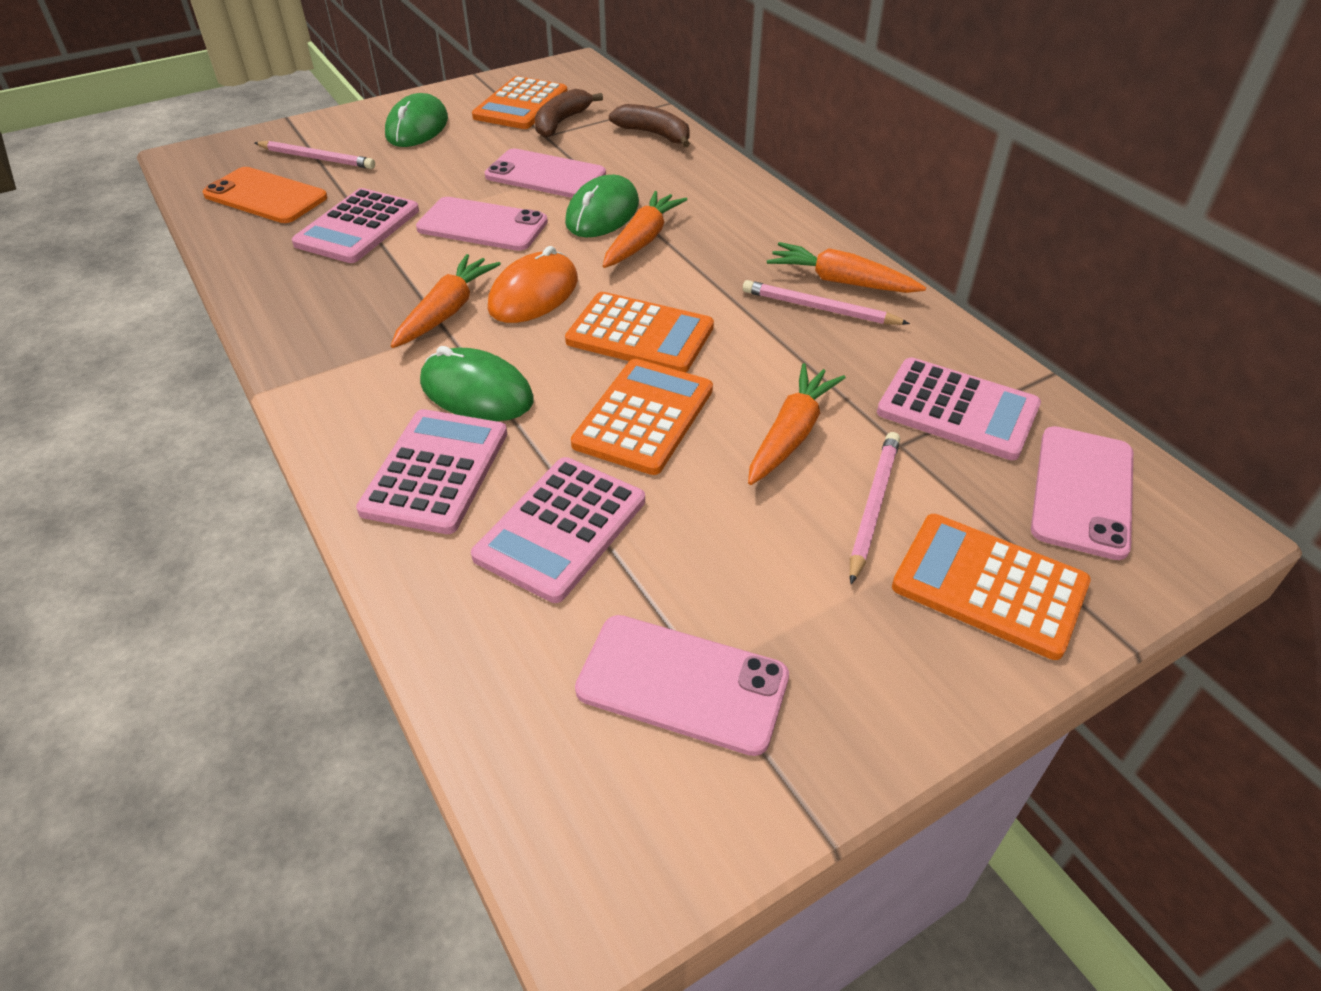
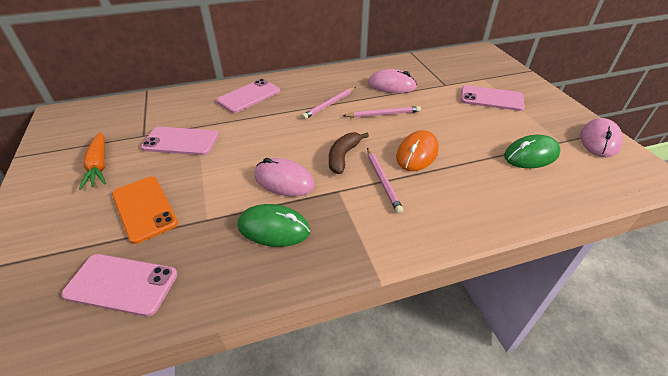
brown banana: [535,89,603,138] [609,104,690,147] = 2 -> [329,132,369,174] = 1
green mouse: [385,93,448,147] [420,346,534,421] [565,174,639,238] = 3 -> [237,204,310,247] [504,135,561,168] = 2
orange calculator: [472,76,567,129] [565,292,714,373] [571,359,713,475] [892,514,1091,660] = 4 -> none = 0
orange carrot: [391,254,501,348] [603,191,688,268] [748,363,846,485] [767,242,926,293] = 4 -> [79,132,106,190] = 1
pink calculator: [292,188,419,263] [356,409,507,534] [471,457,645,603] [877,357,1041,460] = 4 -> none = 0
pink mouse: none = 0 -> [254,158,315,197] [368,69,417,93] [580,118,623,157] = 3

